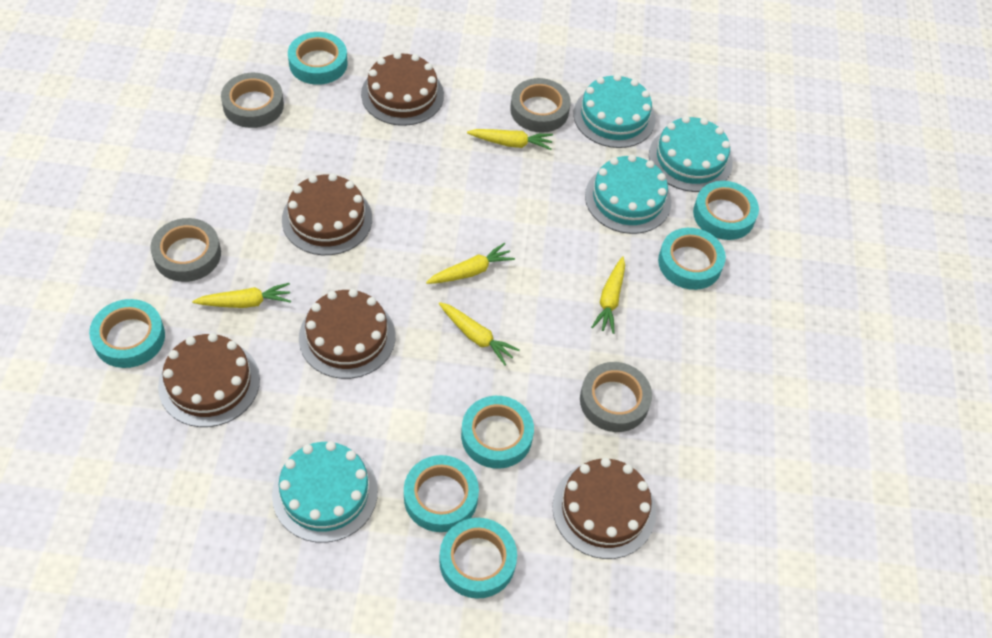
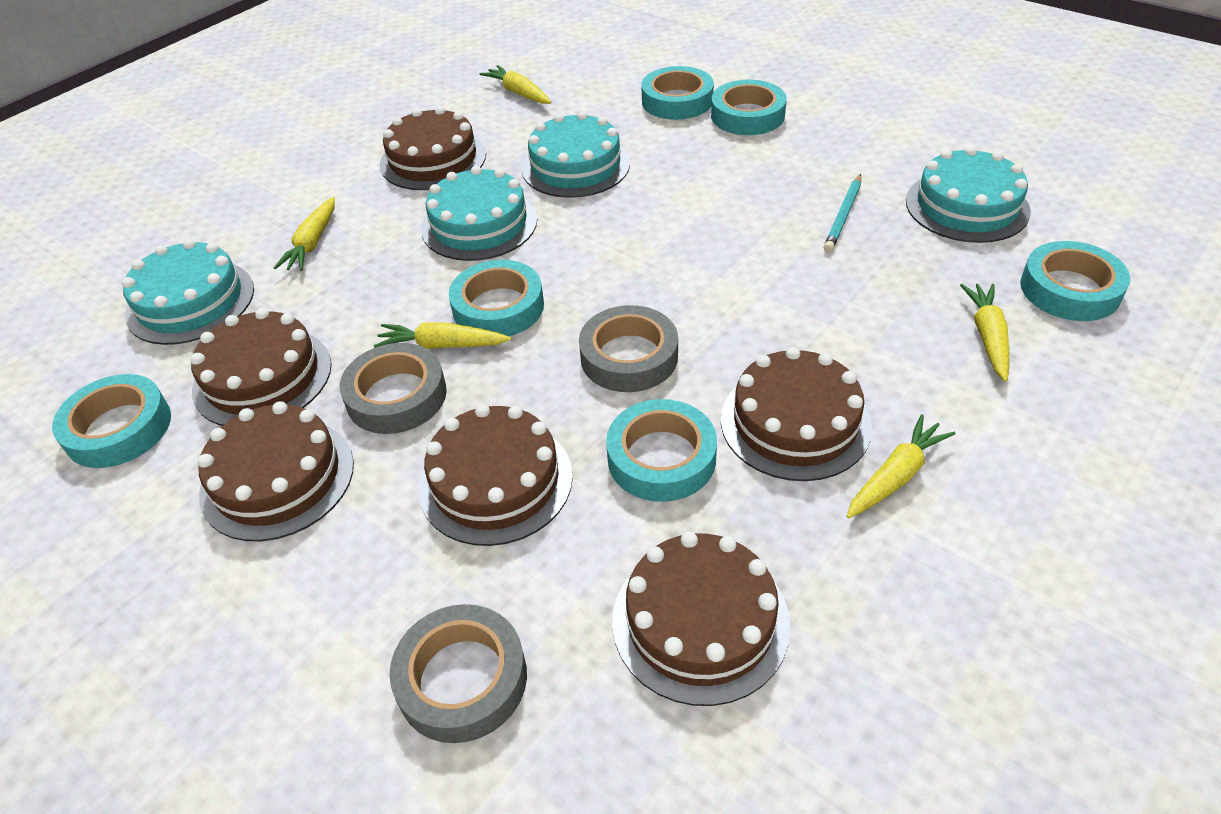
brown cake: [158,333,260,427] [282,173,372,255] [299,289,395,379] [361,52,444,126] [552,458,656,559] = 5 -> [190,308,332,426] [198,401,354,541] [380,106,486,190] [418,404,573,546] [612,532,791,706] [721,347,872,481] = 6
grey tape: [150,218,221,282] [221,73,284,128] [510,78,571,133] [580,362,652,432] = 4 -> [340,343,447,434] [389,604,527,743] [579,305,678,392] = 3
turquoise pencil: none = 0 -> [823,174,861,252] = 1
turquoise tape: [89,299,165,368] [288,32,347,85] [404,455,479,532] [439,518,517,599] [461,396,534,469] [658,228,726,290] [693,181,759,240] = 7 -> [52,374,171,468] [449,260,544,336] [606,399,717,502] [641,66,714,120] [711,80,787,135] [1020,241,1130,321] = 6

